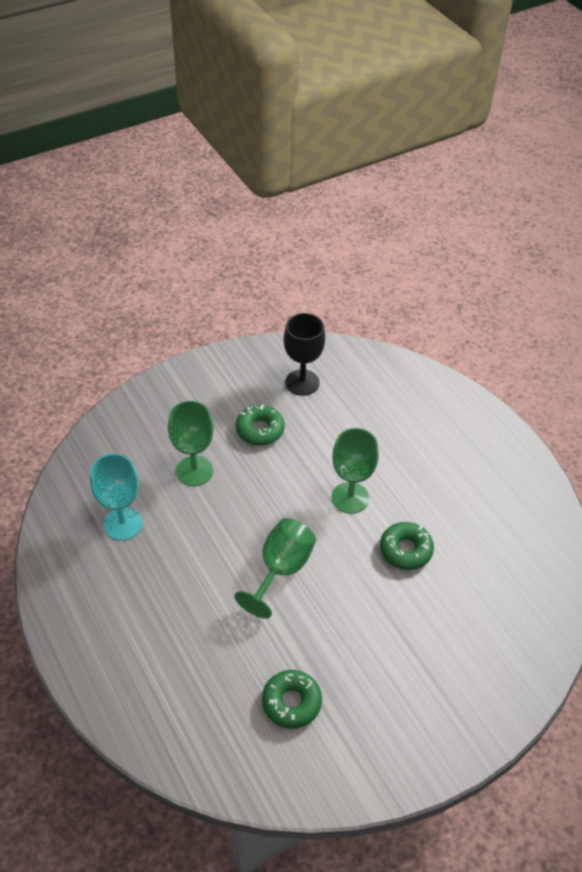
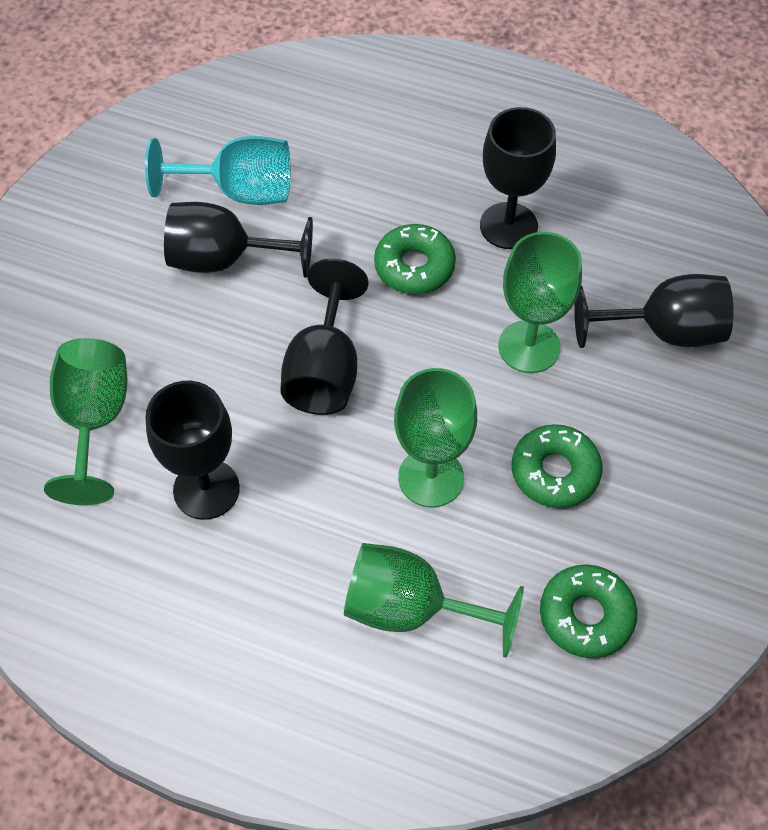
black goblet: [284,313,325,396] = 1 -> [145,381,240,520] [164,202,313,278] [280,259,368,415] [480,107,556,249] [574,274,734,348] = 5
green goblet: [168,401,213,486] [235,518,316,619] [332,428,379,514] = 3 -> [44,338,127,505] [344,543,524,658] [394,368,477,507] [498,232,582,373] = 4

